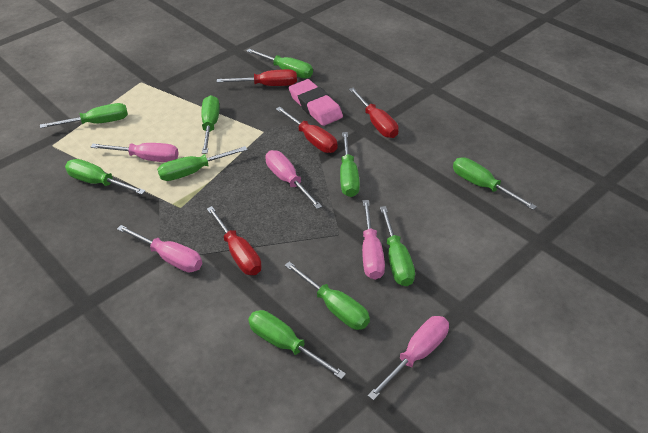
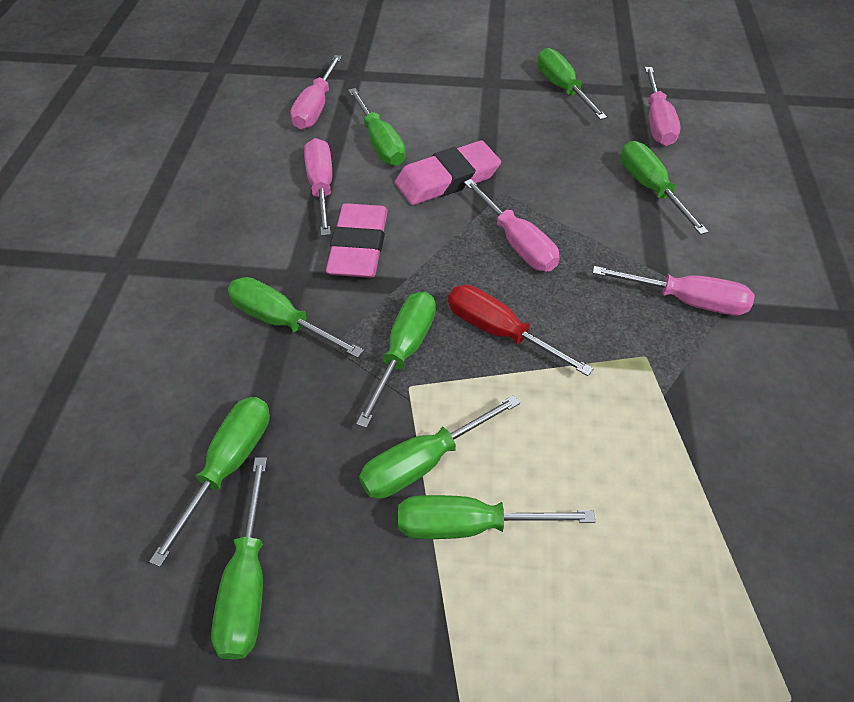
green screwdriver: [40,103,128,128] [65,159,145,195] [157,146,247,181] [201,95,220,154] [247,49,313,78] [248,310,346,379] [285,261,370,330] [340,132,360,197] [380,206,415,286] [453,157,537,210] = 10 -> [149,397,270,567] [211,457,267,660] [227,277,364,358] [348,88,406,166] [356,292,436,428] [359,395,520,499] [398,495,595,539] [537,48,607,120] [621,141,709,235] = 9
pink eraser: [289,79,343,126] = 1 -> [326,203,388,278] [395,140,501,205] = 2
red screwdriver: [207,206,262,275] [217,69,297,86] [276,107,338,153] [349,88,399,138] = 4 -> [448,285,594,376] = 1

